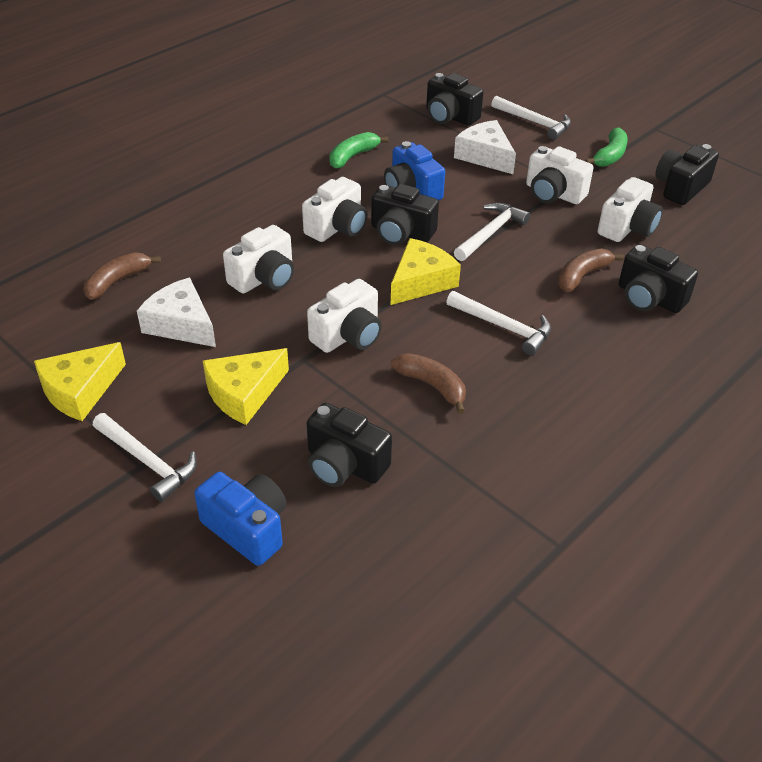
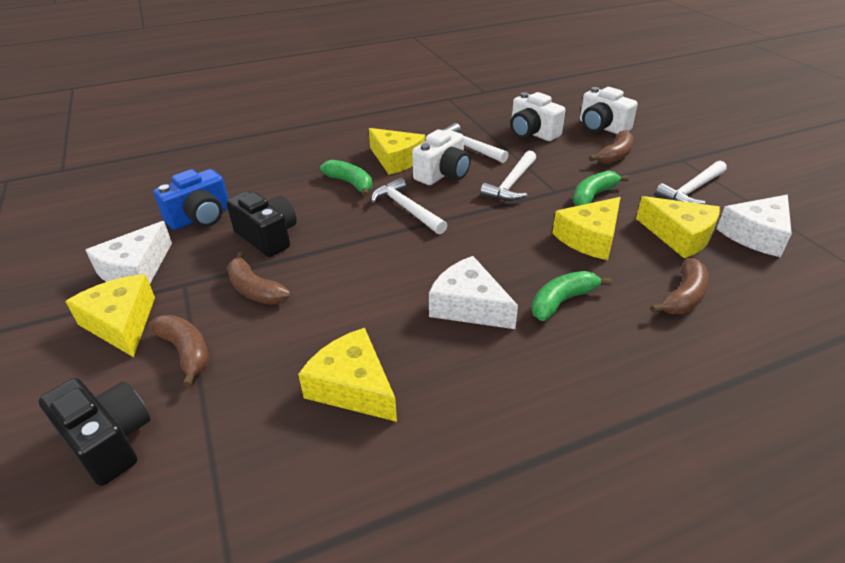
black camera: [307,403,392,487] [371,184,439,245] [426,73,484,126] [619,244,698,313] [655,144,719,205] = 5 -> [39,378,150,486] [226,191,297,257] = 2
blue camera: [194,472,286,566] [384,141,445,201] = 2 -> [154,169,228,230] = 1
brown banana: [84,252,161,300] [391,353,466,414] [558,248,624,292] = 3 -> [148,315,209,387] [227,252,291,305] [589,130,634,164] [651,258,709,314] = 4
green banana: [329,132,388,169] [585,127,628,167] = 2 -> [320,160,372,196] [532,271,612,321] [573,171,629,206] = 3
white camera: [223,225,294,294] [302,177,367,242] [307,279,382,353] [526,146,593,204] [597,177,663,242] = 5 -> [412,129,471,185] [511,92,565,141] [580,87,638,134] = 3
white cheese: [137,277,216,347] [454,120,516,174] = 2 -> [86,221,172,284] [429,256,518,329] [717,195,792,257] = 3
yellow cheese: [34,342,126,421] [203,348,289,425] [391,238,461,305] = 3 -> [65,274,155,357] [298,328,397,422] [369,128,425,175] [552,197,621,260] [636,196,720,258] = 5

